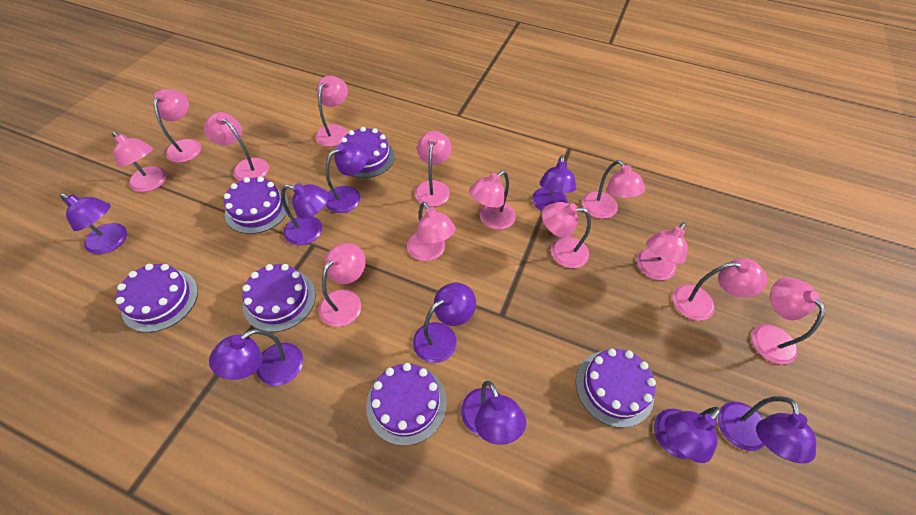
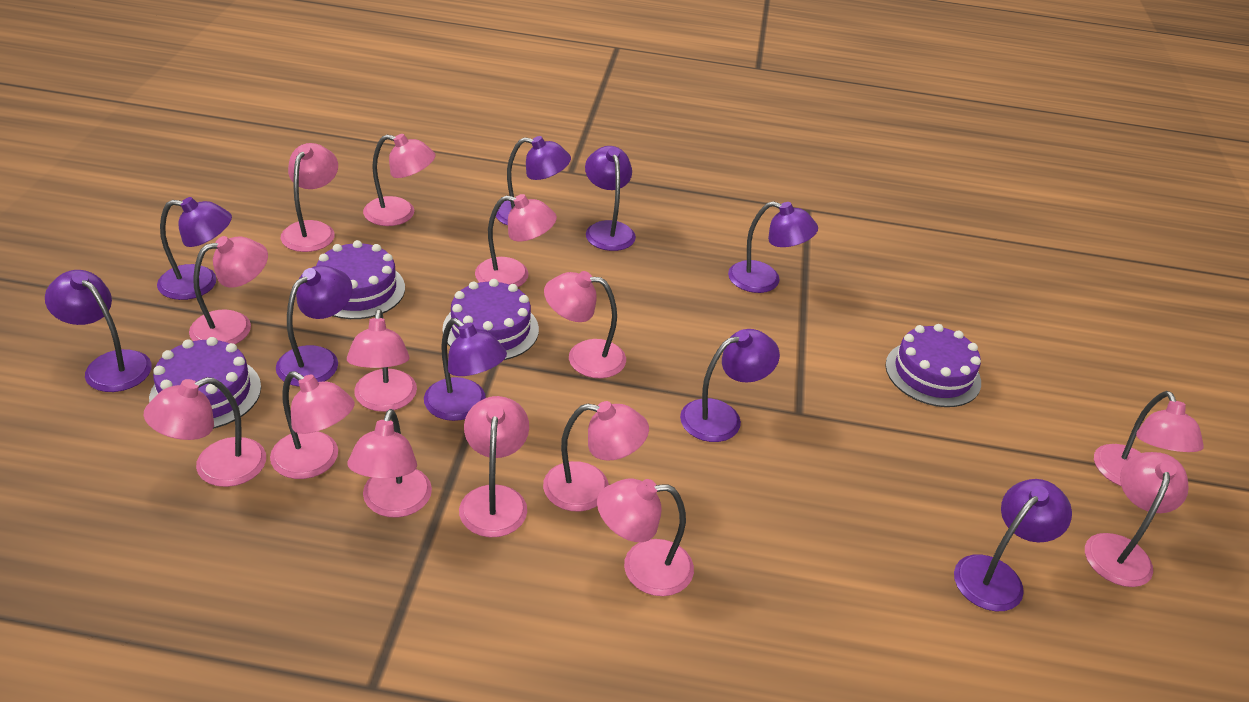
pink lamp: [112,132,167,192] [153,89,201,163] [204,112,269,181] [316,76,348,147] [319,243,366,327] [407,202,456,261] [415,131,451,207] [469,171,516,230] [542,202,591,268] [582,160,645,219] [637,222,688,280] [673,258,768,321] [752,277,825,364] = 13 -> [144,377,266,487] [189,236,268,344] [270,371,355,479] [281,143,338,252] [347,309,417,412] [347,409,432,518] [363,134,436,226] [459,396,529,537] [475,194,557,287] [543,401,649,512] [544,271,626,378] [597,478,694,596] [1085,452,1189,587] [1094,391,1204,486] = 14
purple cake: [116,264,198,333] [224,177,289,234] [242,264,316,332] [341,127,395,178] [366,363,447,446] [576,349,656,428] = 6 -> [149,337,261,429] [316,240,405,319] [442,279,539,360] [885,324,981,407] = 4

